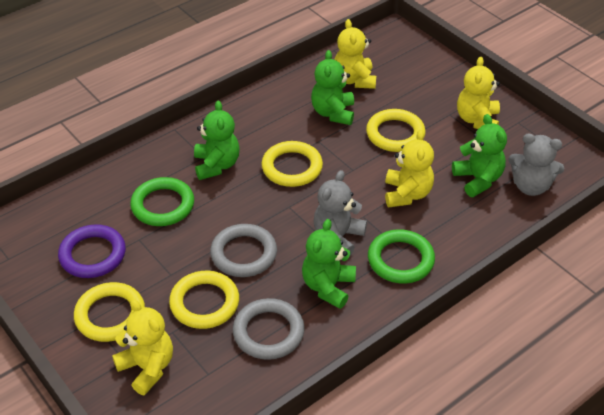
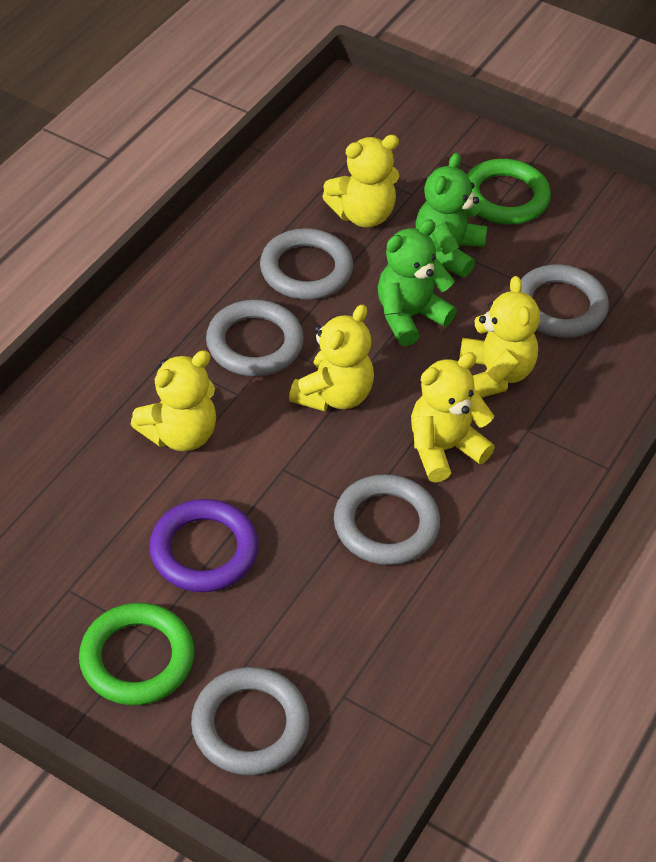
green teddy bear: [194,101,240,180] [302,219,356,309] [311,50,354,125] [452,114,507,197] = 4 -> [378,219,457,346] [415,152,487,278] = 2
grey ring: [210,224,277,277] [233,298,305,360] = 2 -> [191,667,309,775] [206,300,304,376] [260,228,353,300] [334,474,440,565] [521,265,609,338] = 5
grey teddy bear: [314,170,367,256] [508,134,564,196] = 2 -> none = 0
yellow ring: [74,282,145,342] [169,271,239,329] [262,141,323,187] [366,109,425,152] = 4 -> none = 0
yellow teddy bear: [112,299,173,395] [334,19,376,89] [385,130,434,207] [457,57,500,129] = 4 -> [130,350,216,451] [289,304,374,411] [322,135,399,228] [411,352,495,483] [459,276,540,398] = 5

